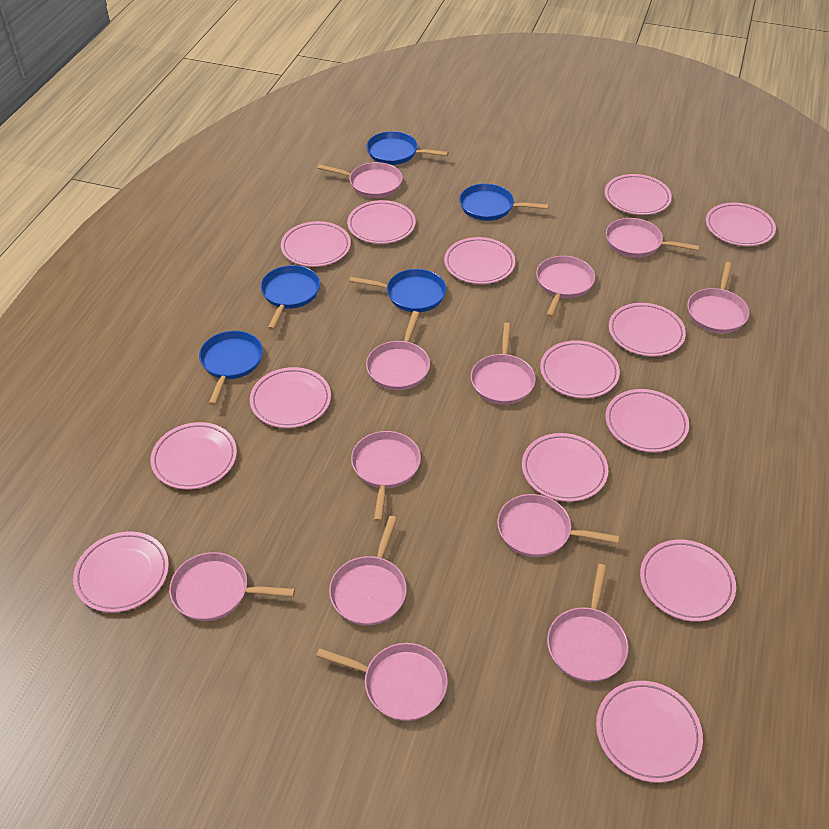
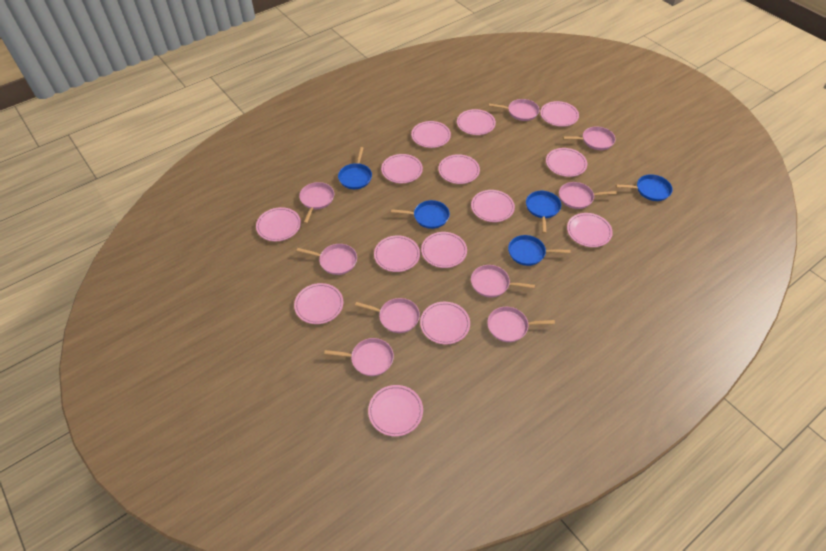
pink pan: [169,552,295,621] [316,643,448,721] [318,162,403,198] [329,516,407,625] [351,431,421,522] [366,311,430,390] [471,323,536,405] [497,494,619,557] [536,256,595,318] [547,564,628,682] [606,218,700,257] [687,262,750,333] = 12 -> [296,244,357,275] [299,182,334,224] [324,338,394,376] [355,298,420,333] [471,265,535,297] [487,307,555,342] [489,99,540,121] [559,182,617,209] [563,126,616,150] = 9

